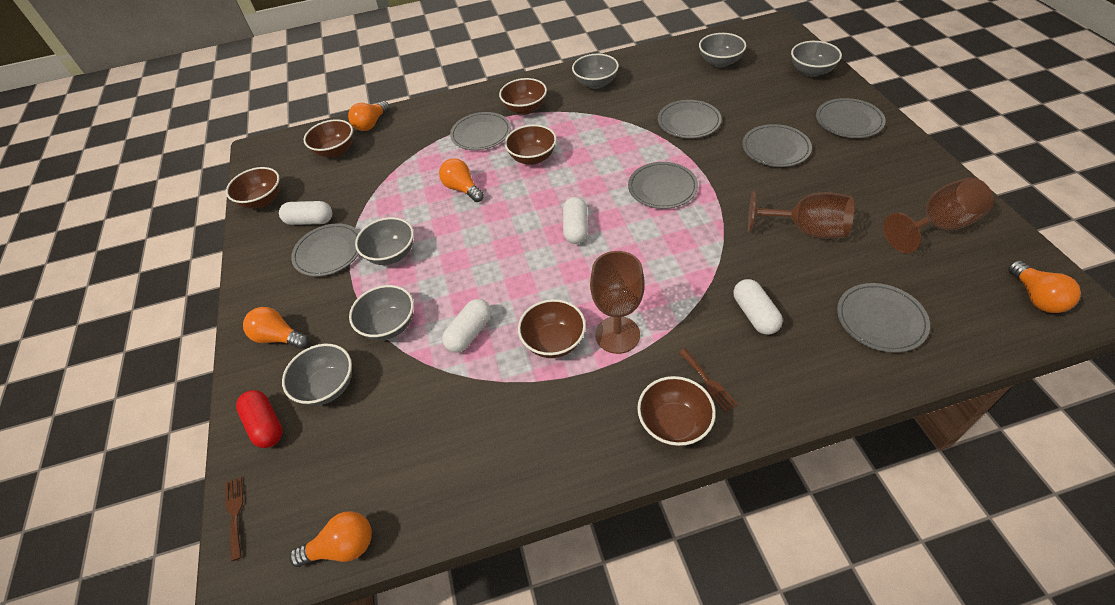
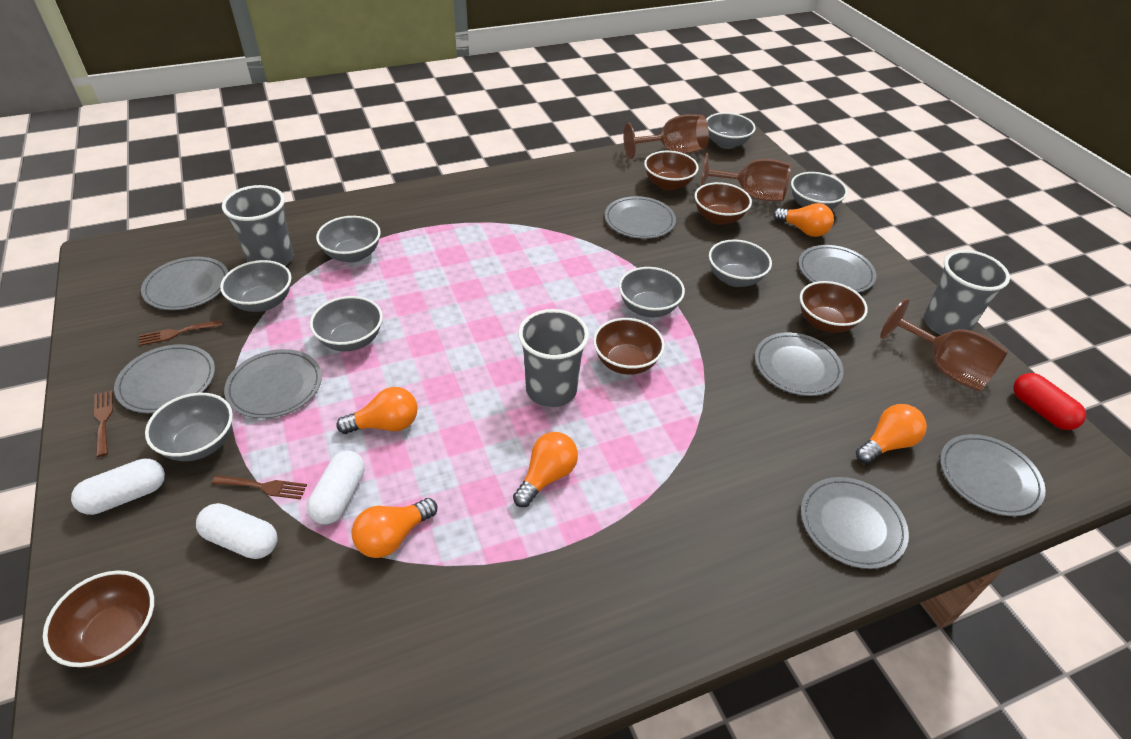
brown bowl: [226,167,280,208] [303,119,353,157] [499,78,547,115] [505,125,556,165] [518,299,586,358] [637,376,716,447] = 6 -> [43,570,154,668] [593,318,665,375] [644,151,698,191] [694,182,752,225] [800,281,868,333] = 5
brown fork: [225,477,243,561] [678,348,738,413] = 2 -> [94,390,113,457] [139,320,222,346] [212,475,307,499] = 3
grey bowl: [282,344,352,406] [349,285,414,340] [355,217,414,265] [572,54,619,89] [699,33,746,68] [791,41,842,77] = 6 -> [145,393,233,461] [220,260,291,312] [310,296,383,351] [316,216,381,263] [619,267,685,317] [706,112,755,149] [709,239,772,287] [791,172,848,210] = 8
grey cup: none = 0 -> [222,185,294,266] [518,309,589,407] [923,250,1010,335] = 3
grey plate: [291,223,359,277] [450,112,511,150] [628,162,698,209] [658,100,722,138] [742,124,812,167] [816,98,886,138] [837,283,930,353] = 7 -> [114,344,215,413] [141,257,228,310] [224,349,322,419] [605,196,676,239] [755,332,844,396] [798,245,876,293] [801,477,909,569] [940,434,1046,516] = 8
white capsule: [279,201,332,225] [442,299,492,353] [563,197,588,244] [734,279,783,335] = 4 -> [71,459,165,515] [196,503,278,559] [307,451,365,525] = 3

